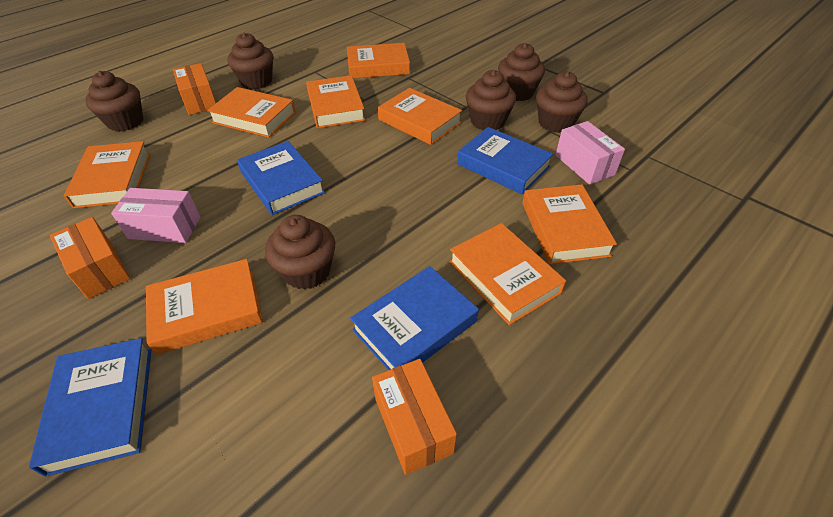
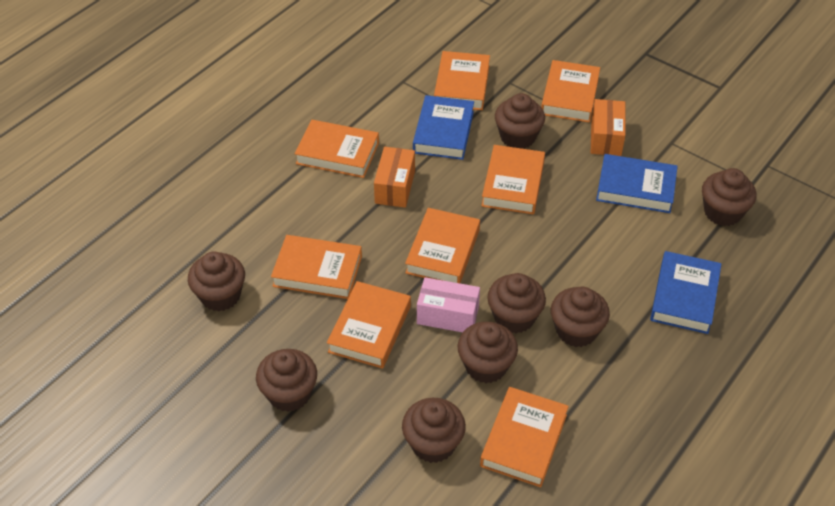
blue book: [29,338,151,477] [237,141,325,215] [350,266,479,370] [457,127,553,195] = 4 -> [413,95,474,160] [596,154,678,213] [650,251,722,334] = 3
brown cupcake: [85,71,143,131] [227,33,273,89] [265,215,335,290] [466,70,516,130] [498,43,545,101] [536,71,588,133] = 6 -> [188,251,245,311] [256,349,317,412] [402,398,466,463] [458,322,518,383] [487,273,546,334] [495,93,545,149] [551,286,610,347] [702,168,756,226] = 8
orange box: [50,217,130,299] [173,63,216,115] [372,359,457,475] = 3 -> [374,147,415,208] [591,99,626,156] = 2
pink box: [111,188,200,243] [556,121,625,185] = 2 -> [417,277,480,332] = 1

